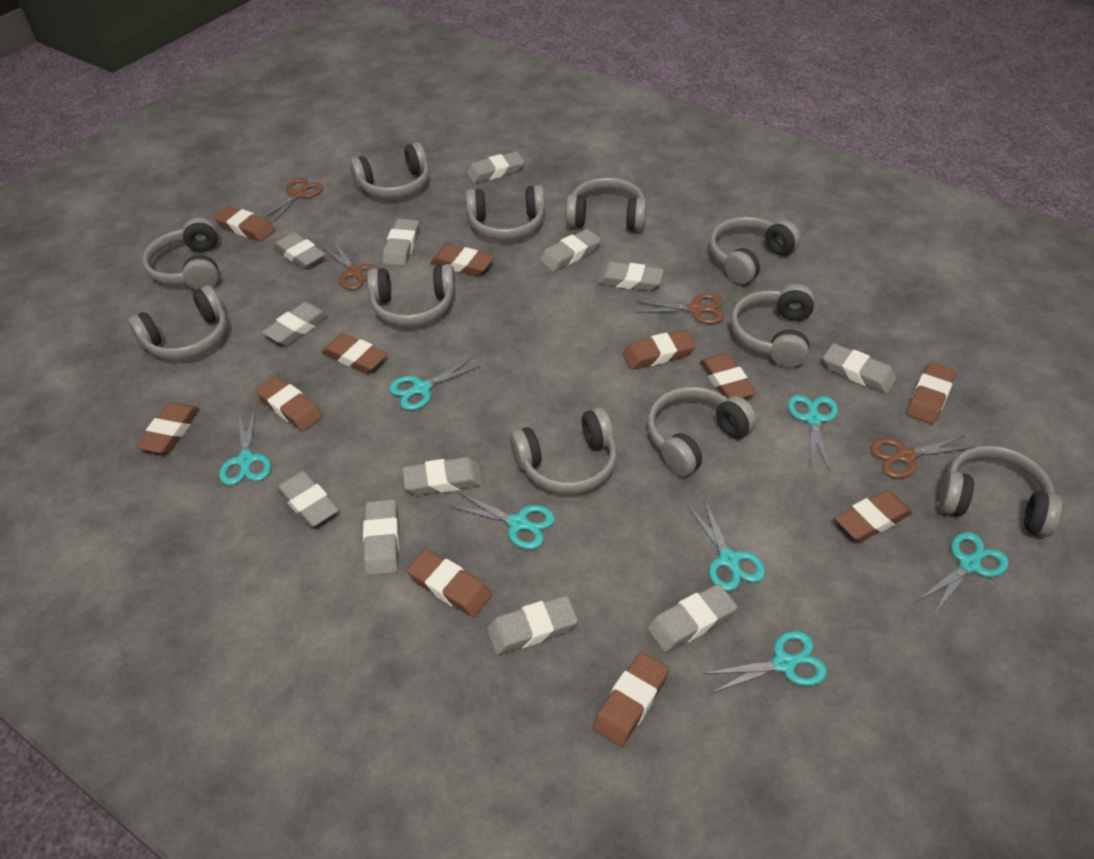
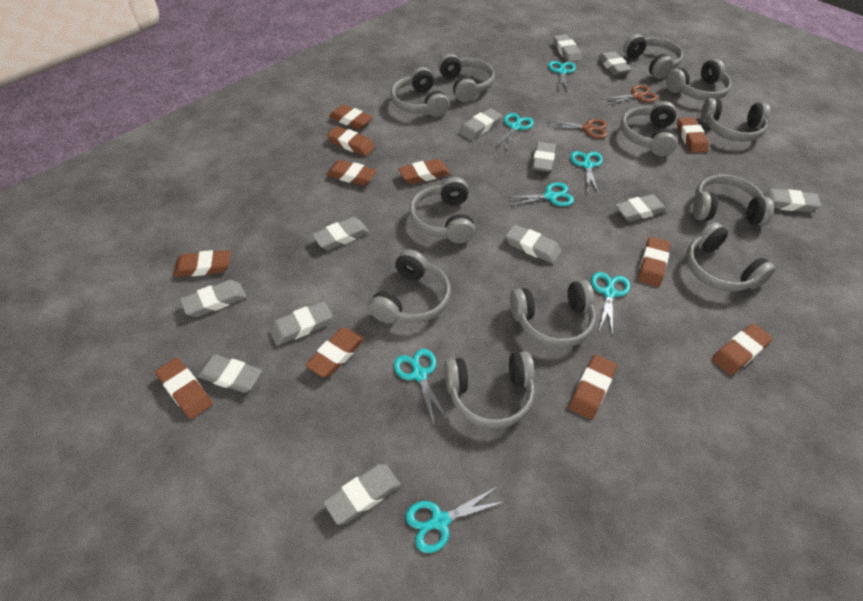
brown scissors: [262,178,323,224] [321,241,379,290] [635,293,724,324] [870,435,975,479] = 4 -> [546,119,607,139] [600,85,658,106] = 2
grey headphones: [128,285,227,360] [142,217,219,290] [350,142,429,198] [367,264,456,327] [466,185,545,240] [510,407,617,494] [566,177,647,231] [647,387,757,476] [709,216,801,285] [731,284,815,367] [939,446,1062,537] = 11 -> [368,249,451,324] [390,67,449,117] [409,177,475,243] [438,54,495,102] [444,351,535,428] [510,280,596,348] [620,101,678,156] [623,34,683,79] [666,59,732,100] [686,222,776,292] [693,175,774,226] [701,98,770,141] = 12

